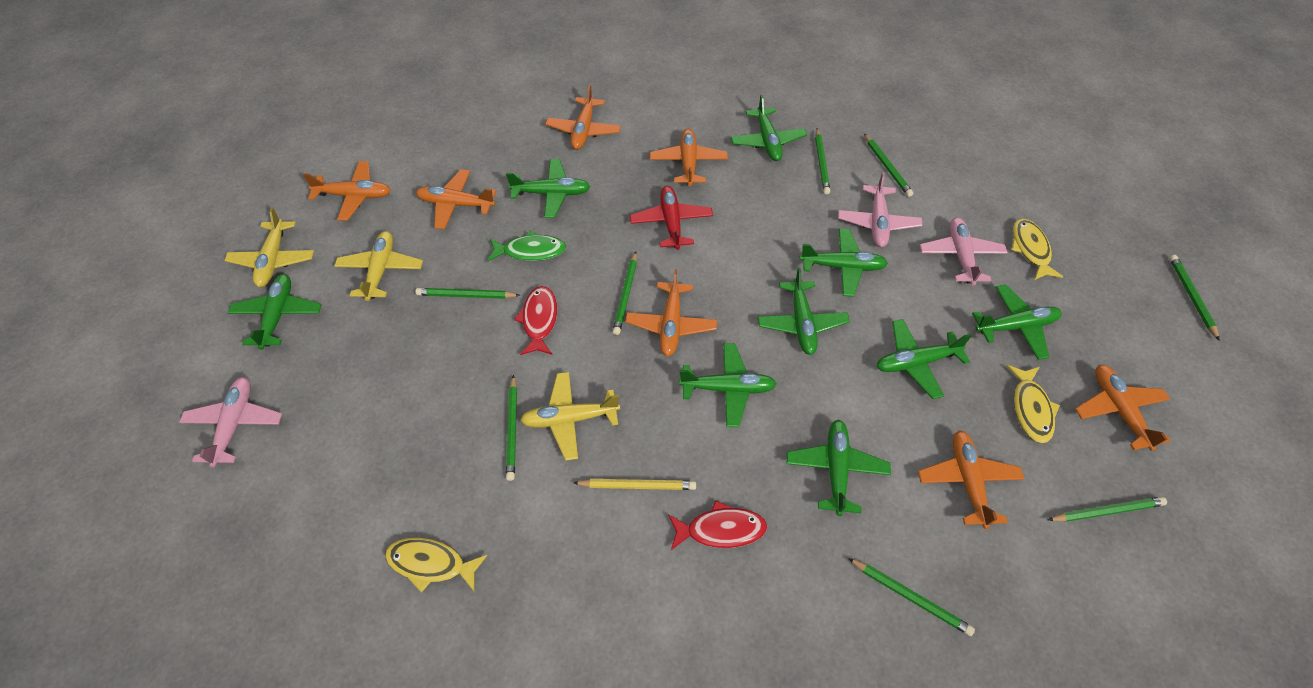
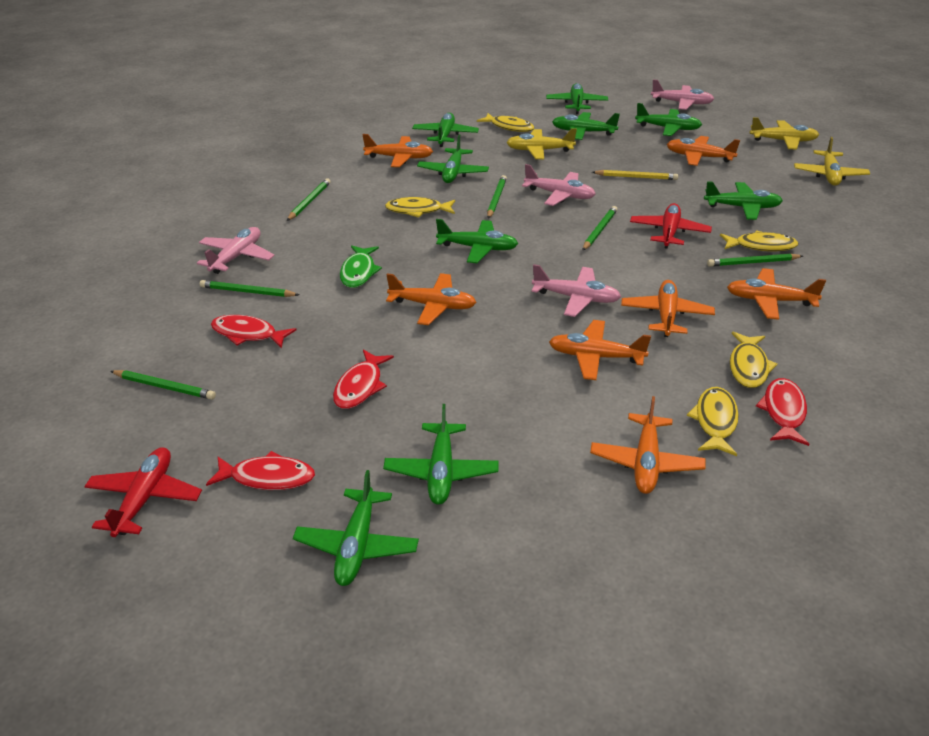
green pencil: [415,288,520,299] [506,375,517,481] [613,252,637,335] [815,128,830,194] [848,558,975,636] [864,134,913,197] [1048,497,1167,522] [1169,255,1220,341] = 8 -> [110,370,216,400] [200,280,299,297] [287,178,331,221] [487,175,507,219] [583,206,618,250] [707,253,803,267] = 6
pink plane: [179,377,282,467] [838,172,923,247] [920,217,1008,286] = 3 -> [197,227,275,274] [522,164,596,206] [531,264,621,317] [651,79,714,110] = 4
red fish: [514,286,557,355] [668,500,767,550] = 2 -> [206,451,315,490] [211,315,296,349] [333,350,394,409] [756,378,809,446] = 4
red plane: [630,186,713,250] = 1 -> [84,447,202,537] [630,203,712,249] = 2
yellow fish: [385,537,488,592] [1007,365,1060,444] [1011,218,1063,280] = 3 -> [385,197,455,217] [477,113,535,132] [687,387,739,456] [720,231,798,251] [730,332,778,388] = 5

